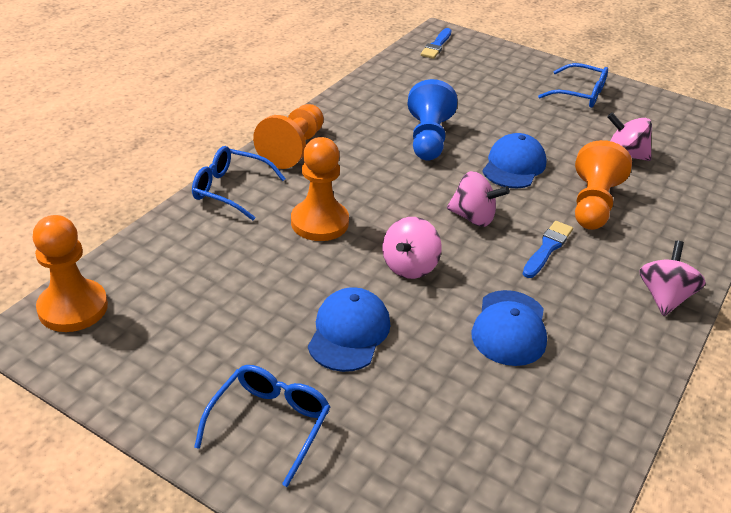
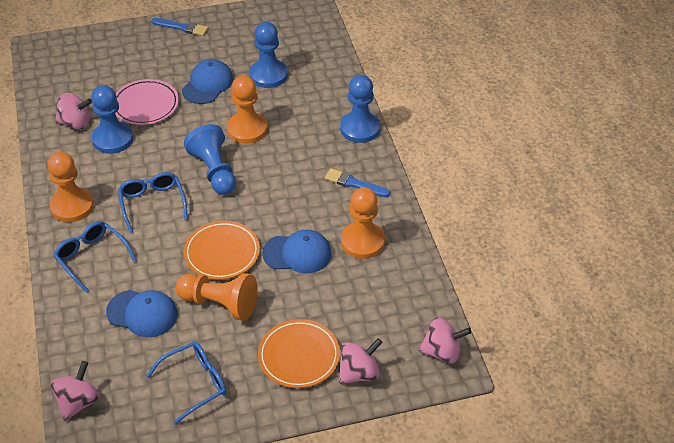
blue pawn: [408,79,457,161] = 1 -> [91,85,133,154] [184,124,236,195] [249,22,288,88] [340,75,380,143] = 4
orange plate: none = 0 -> [184,221,260,280] [258,319,340,388] = 2
pink plate: none = 0 -> [115,79,179,125] = 1

